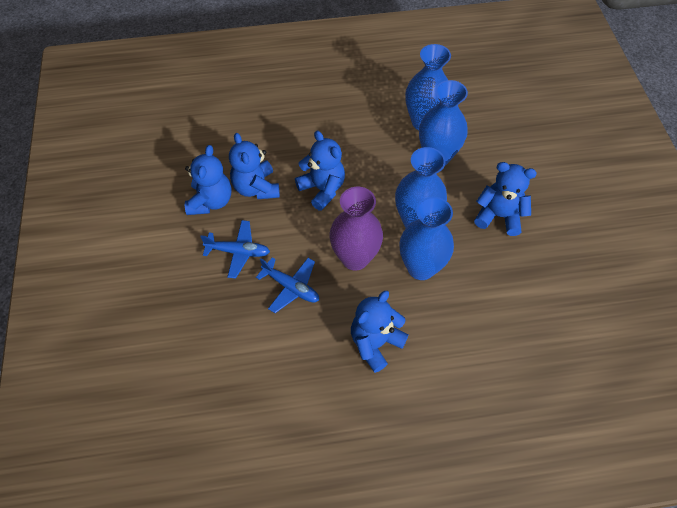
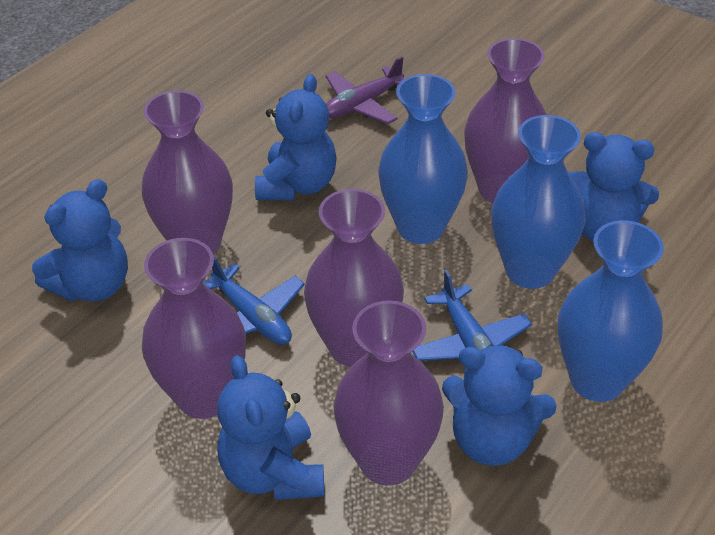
blue vase: [395,147,447,227] [399,197,454,280] [405,44,451,130] [419,80,468,165] = 4 -> [378,74,468,244] [491,115,586,289] [558,220,664,402] = 3
purple plane: none = 0 -> [326,56,404,124] = 1
purple vase: [330,187,383,271] = 1 -> [142,90,233,255] [142,238,246,419] [304,189,404,367] [334,301,444,486] [464,38,547,203] = 5

